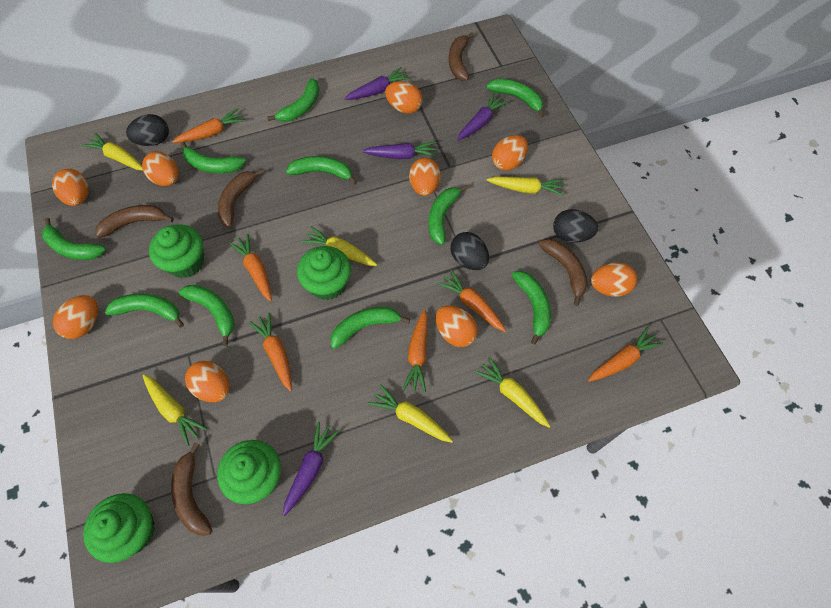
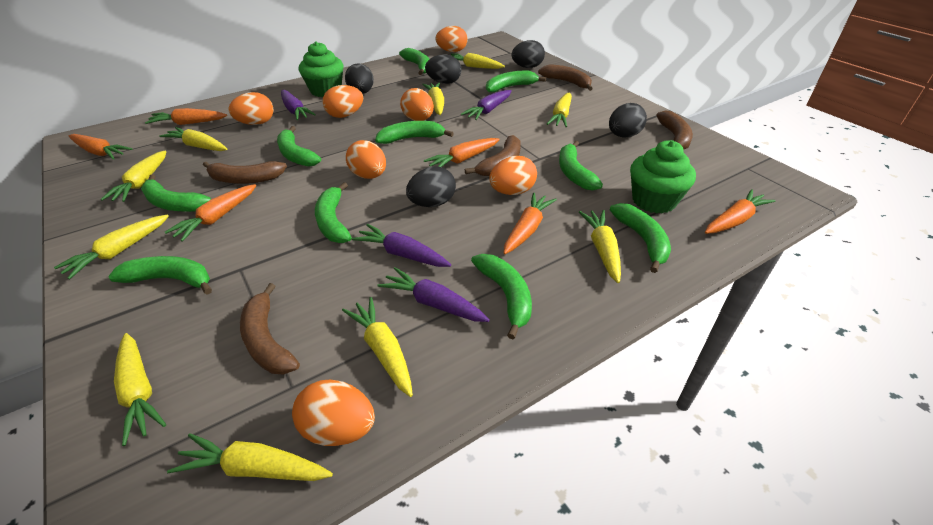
black egg: [126,114,169,146] [450,232,489,270] [553,209,598,243] = 3 -> [345,63,374,94] [406,167,456,207] [425,54,461,84] [511,40,545,68] [609,103,647,138] = 5
green cupcake: [83,493,155,563] [149,225,204,278] [217,440,281,504] [297,246,351,300] = 4 -> [299,41,344,97] [630,140,696,214] = 2
orange egg: [52,169,89,206] [53,295,98,339] [142,152,179,186] [185,361,230,402] [385,81,422,114] [409,158,440,196] [436,306,478,347] [492,135,528,171] [591,262,637,297] = 9 -> [229,92,274,125] [292,380,375,446] [323,85,363,118] [346,140,386,179] [400,88,434,121] [436,26,468,52] [489,156,537,195] = 7
yellow carrot: [82,133,143,170] [142,374,207,446] [301,226,377,266] [368,384,453,443] [474,356,551,428] [487,177,564,196] = 6 -> [54,215,169,279] [101,150,167,202] [114,333,166,446] [159,127,227,151] [167,433,333,481] [342,297,413,397] [422,82,444,115] [451,53,505,69] [547,92,572,127] [579,210,621,283] = 10

